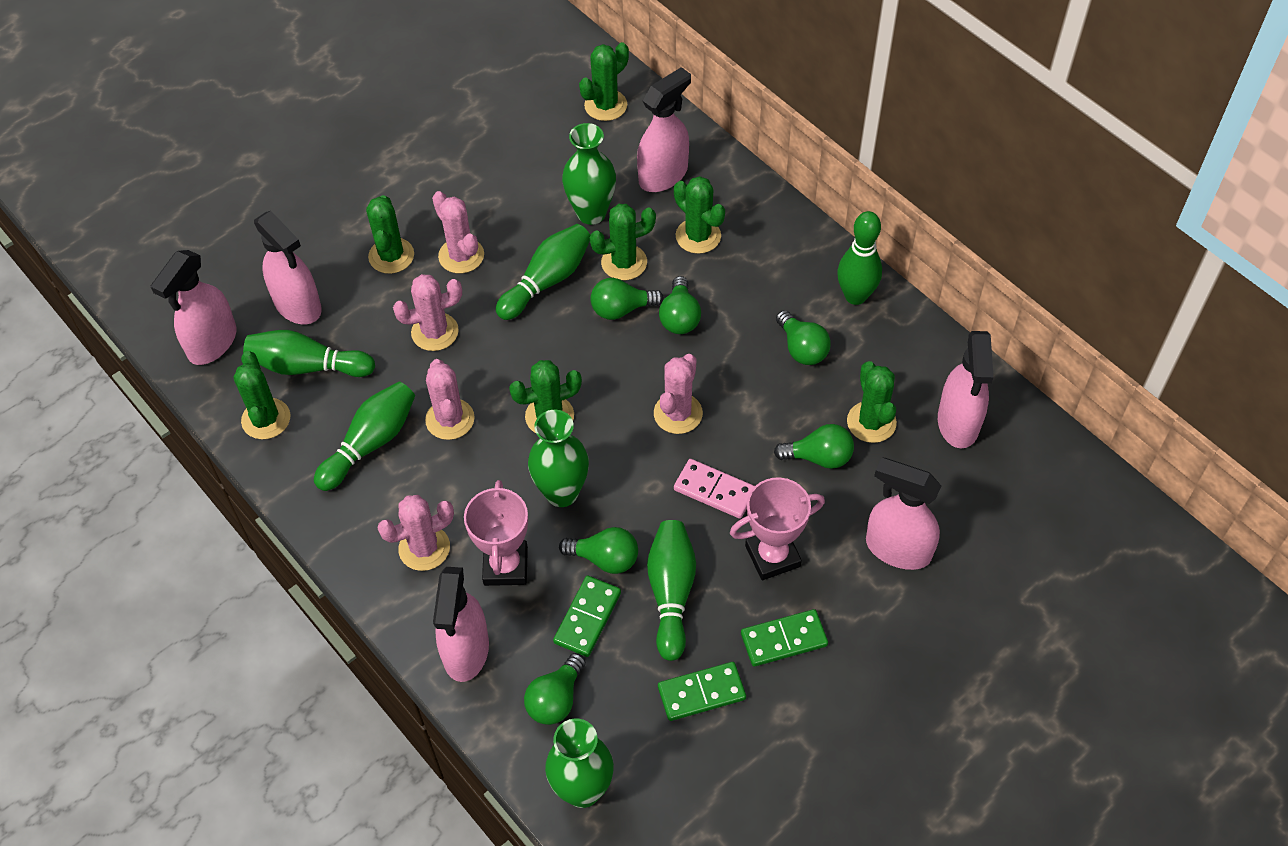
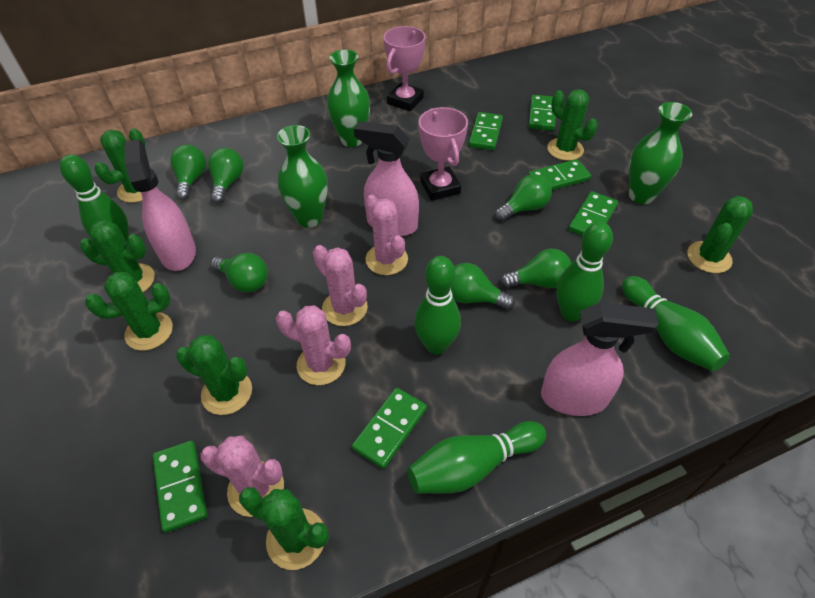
green domino: [553,576,621,657] [658,662,746,721] [741,609,828,666] = 3 -> [153,441,207,533] [352,388,427,469] [469,112,503,150] [528,159,591,190] [529,95,556,131] [568,191,618,236] = 6
pink cactus: [377,495,454,571] [393,274,462,351] [425,359,475,440] [432,191,484,273] [654,354,703,434] = 5 -> [200,436,284,517] [276,305,351,385] [313,245,368,326] [365,194,408,275] = 4
pink domino: [674,459,755,519] = 1 -> none = 0
pink spray bottle: [150,250,237,365] [254,211,322,324] [433,567,489,682] [637,67,691,192] [866,458,941,570] [938,331,993,448] = 6 -> [124,139,196,271] [354,121,419,236] [541,302,659,416] = 3

